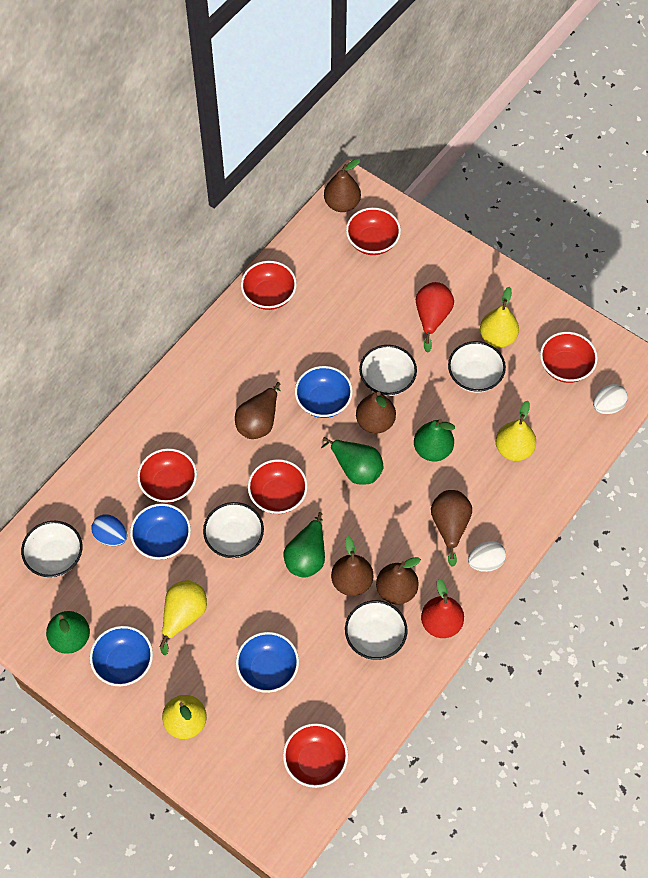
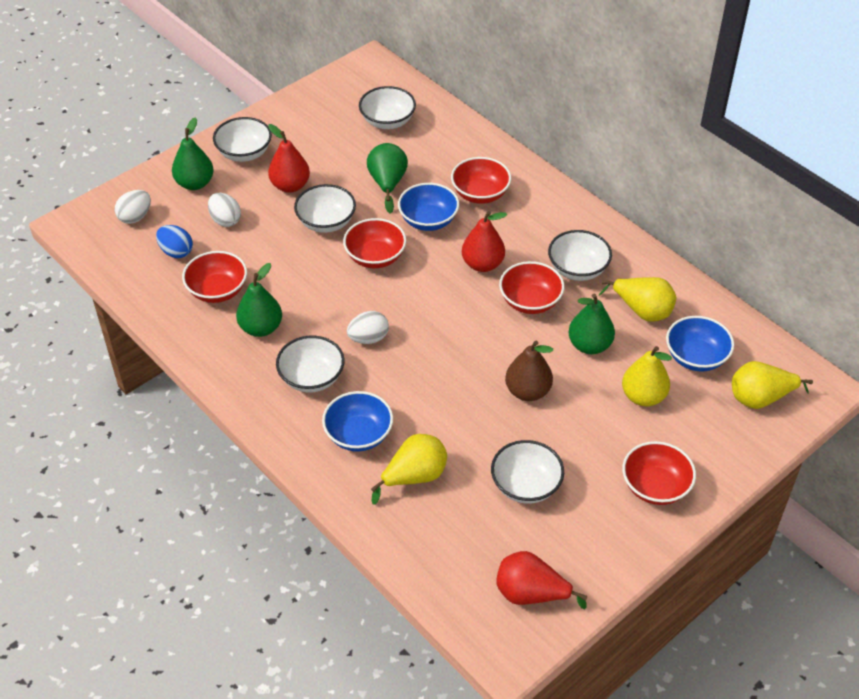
blue bowl: [90,626,153,686] [130,503,191,560] [236,632,299,693] [295,366,353,418] = 4 -> [322,391,393,452] [398,183,459,231] [666,316,734,372] = 3
brown pear: [235,382,281,439] [324,159,361,212] [331,536,373,596] [356,392,396,434] [376,557,421,604] [431,490,472,567] = 6 -> [505,340,553,401] = 1
red bowl: [137,448,197,503] [241,261,297,310] [248,459,308,514] [283,723,348,788] [346,207,401,255] [540,332,598,383] = 6 -> [182,251,247,303] [343,218,406,268] [451,157,511,204] [499,261,564,314] [622,441,696,505] = 5
red pear: [416,282,454,353] [421,579,464,638] = 2 -> [268,124,310,193] [462,211,507,272] [496,551,587,609] = 3
white bowl: [21,521,82,577] [203,502,264,558] [345,600,407,660] [359,345,417,396] [448,341,506,393] = 5 -> [213,117,272,162] [276,336,345,393] [294,184,356,233] [359,86,416,129] [491,440,564,504] [548,230,612,281] = 6
white egg: [468,541,506,572] [593,384,628,414] = 2 -> [115,190,151,224] [208,193,241,227] [347,311,389,344] = 3

